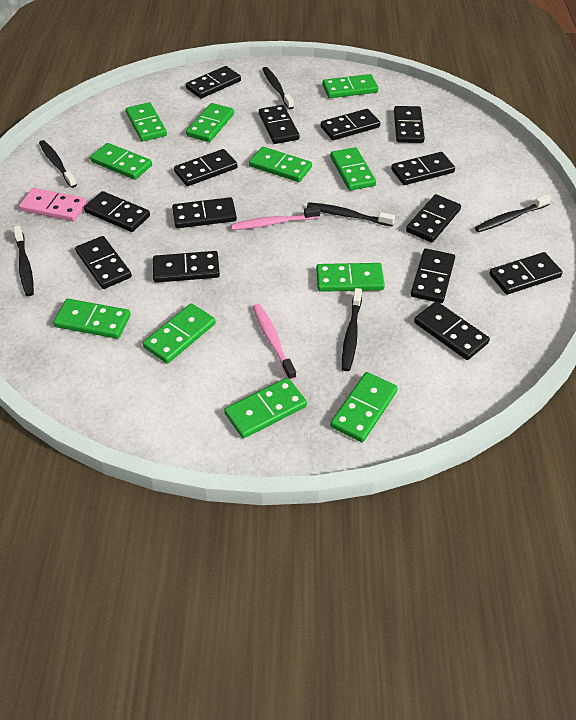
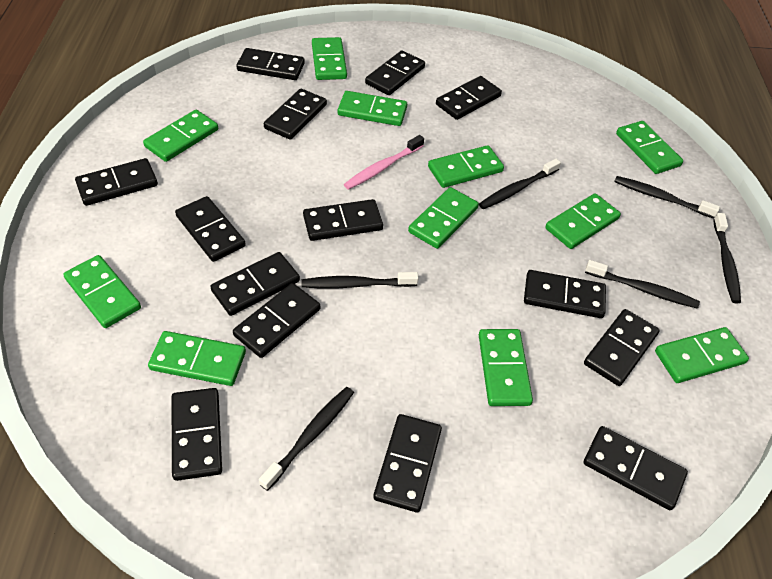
pink domino: [19,188,87,221] = 1 -> none = 0
pink toothbrush: [231,206,320,230] [253,304,296,380] = 2 -> [344,135,424,190] = 1

